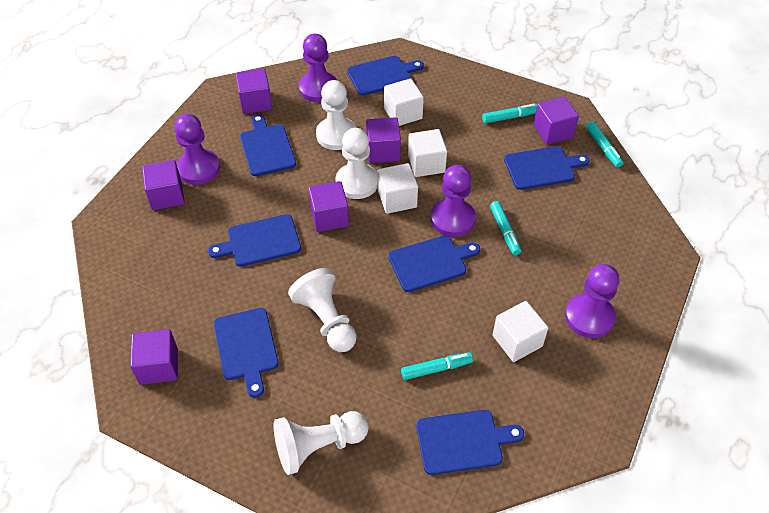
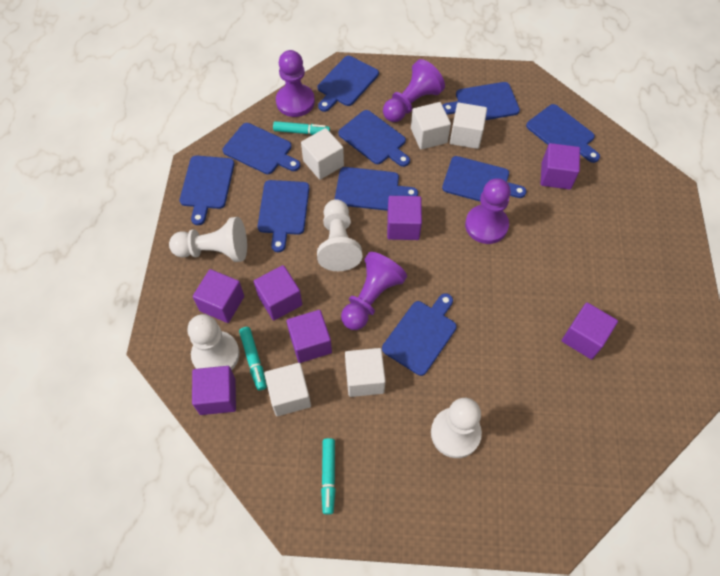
blue cutting board: [208,214,301,267] [214,308,279,398] [240,114,296,176] [347,56,424,96] [388,236,480,292] [416,410,524,475] [504,146,590,190] = 7 -> [180,156,235,225] [223,123,300,174] [258,180,309,252] [318,56,379,112] [335,167,418,211] [338,110,410,167] [382,293,457,376] [442,82,520,120] [442,156,526,201] [526,104,600,163] = 10
purple cube: [130,329,178,385] [142,160,185,210] [235,69,272,114] [308,181,349,232] [366,117,401,163] [533,96,579,145] = 6 -> [192,366,236,415] [193,269,244,323] [254,265,302,321] [286,310,332,363] [387,196,422,240] [540,143,580,190] [562,302,618,360] = 7
turquoise marker: [401,352,473,380] [482,104,537,124] [490,201,521,255] [586,121,623,168] = 4 -> [239,327,267,391] [273,121,330,135] [321,438,336,515] = 3
white cube: [378,163,418,214] [384,78,424,126] [408,129,447,177] [493,301,548,362] = 4 -> [264,363,311,416] [301,128,344,180] [345,348,386,397] [411,102,451,150] [450,103,487,149] = 5

